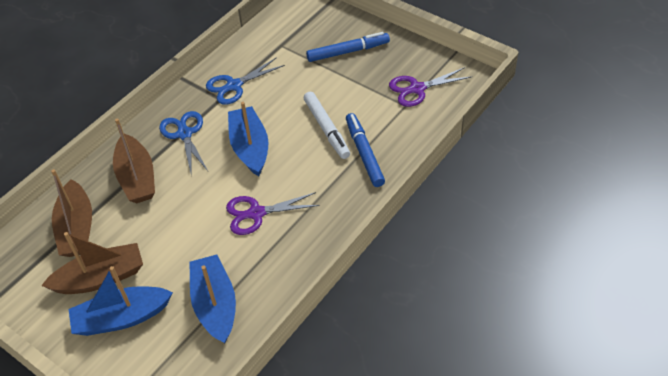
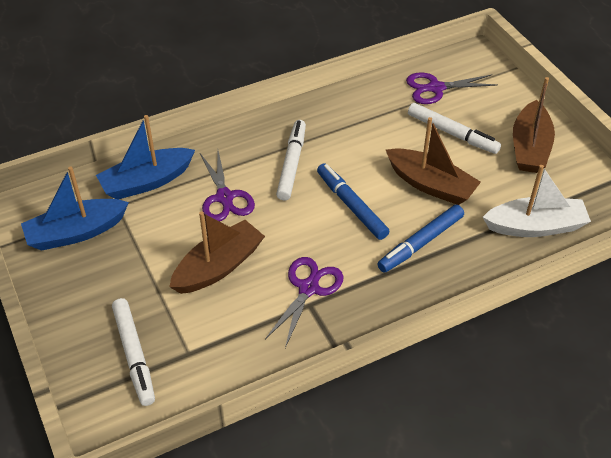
blue boat: [69,266,173,336] [189,254,236,343] [228,102,268,176] = 3 -> [21,166,129,251] [96,115,195,200] = 2
blue scissors: [159,111,208,173] [206,57,285,105] = 2 -> none = 0
purple scissors: [226,192,320,235] [389,67,471,107] = 2 -> [200,151,255,222] [265,257,344,348] [406,72,497,104] = 3
white boat: none = 0 -> [483,165,591,237] = 1
white marker: [304,92,350,159] = 1 -> [112,298,155,406] [276,120,306,201] [408,103,501,154] = 3

